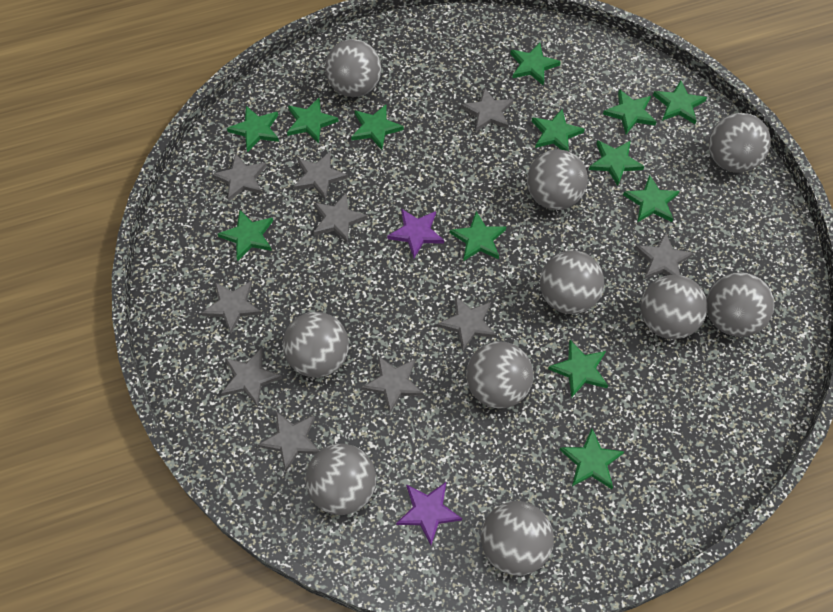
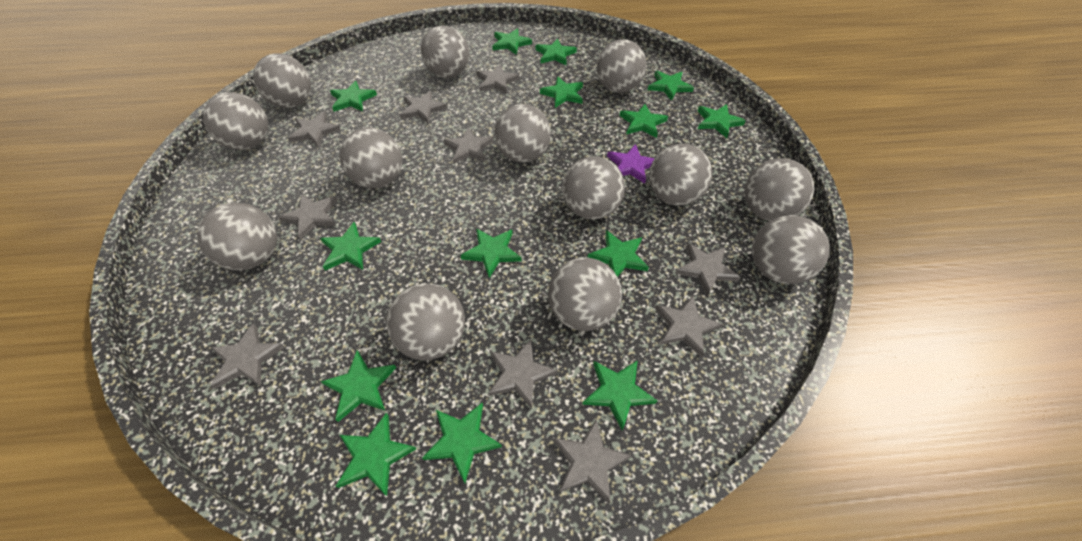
green star: [218,210,273,261] [227,106,279,152] [287,98,339,143] [351,105,404,150] [450,211,506,261] [510,43,561,85] [532,109,585,151] [548,340,608,398] [560,429,624,489] [589,140,644,186] [603,89,656,134] [623,175,680,222] [653,80,707,124] = 13 -> [320,222,381,270] [320,350,396,422] [330,81,377,112] [336,413,416,496] [422,403,502,483] [460,228,521,278] [492,28,532,55] [536,38,577,65] [540,77,583,108] [582,360,658,431] [588,230,649,277] [619,104,668,138] [648,71,694,101] [698,104,746,138] = 14
grey ball: [283,312,349,378] [305,443,376,515] [325,39,381,97] [466,342,534,409] [481,501,554,576] [527,149,588,210] [540,251,604,314] [641,275,707,339] [707,272,774,337] [709,113,771,173] = 10 -> [197,203,277,270] [203,92,268,150] [253,53,311,108] [340,128,402,188] [386,284,465,360] [421,26,469,78] [495,104,551,163] [548,257,622,331] [562,156,625,219] [596,39,646,93] [649,144,712,206] [744,158,814,221] [752,215,830,284] = 13
purple star: [387,209,444,258] [396,482,462,545] = 2 -> [607,144,655,184] = 1

